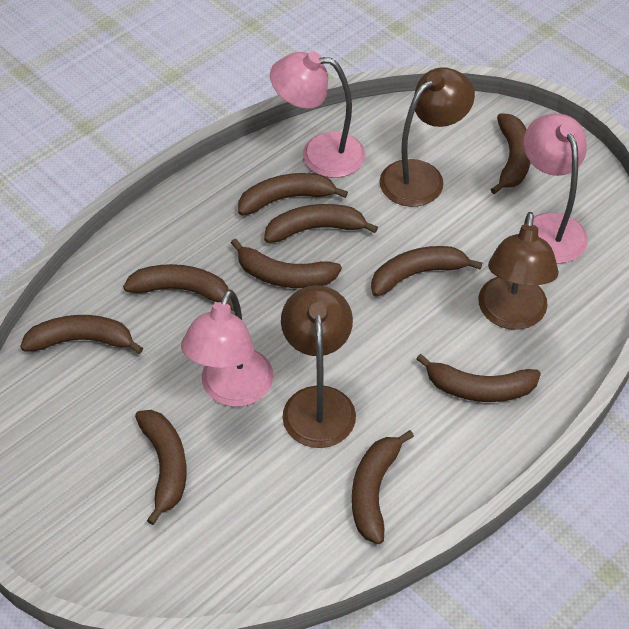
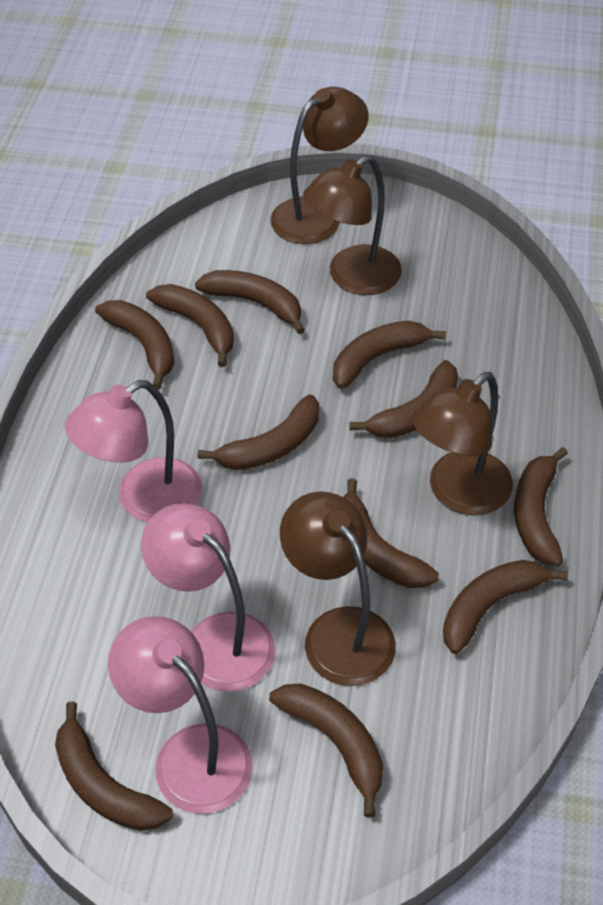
brown banana: [20,315,143,354] [123,264,234,312] [135,410,187,525] [231,238,342,288] [238,173,348,215] [264,204,378,243] [352,430,414,544] [371,246,482,297] [416,354,541,402] [490,114,531,194] = 10 -> [55,702,173,831] [95,300,175,390] [146,284,234,367] [195,270,305,334] [198,395,319,470] [269,684,383,818] [333,321,446,389] [343,478,439,588] [349,360,458,438] [443,560,568,654] [514,447,568,566] = 11
brown lamp: [281,285,356,448] [379,67,475,207] [478,212,559,330] = 3 -> [270,87,369,244] [280,491,396,686] [303,155,402,295] [412,372,513,515] = 4

